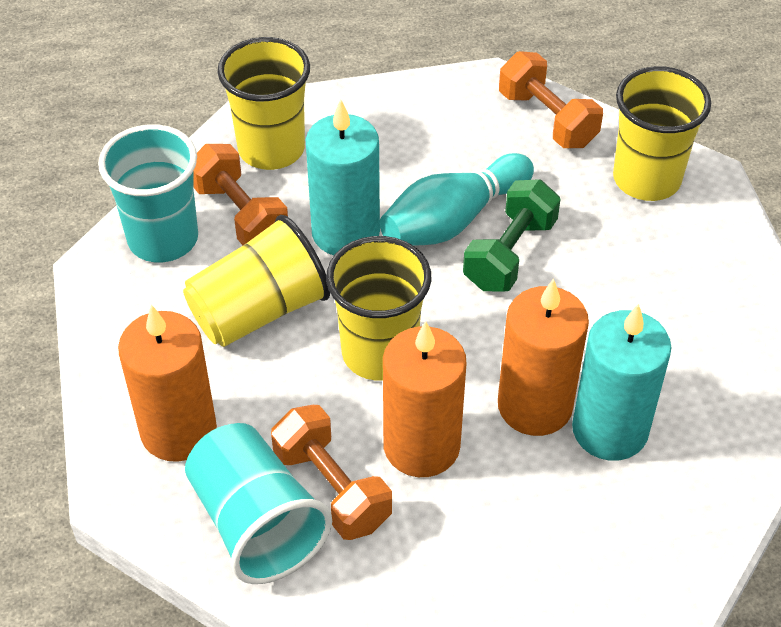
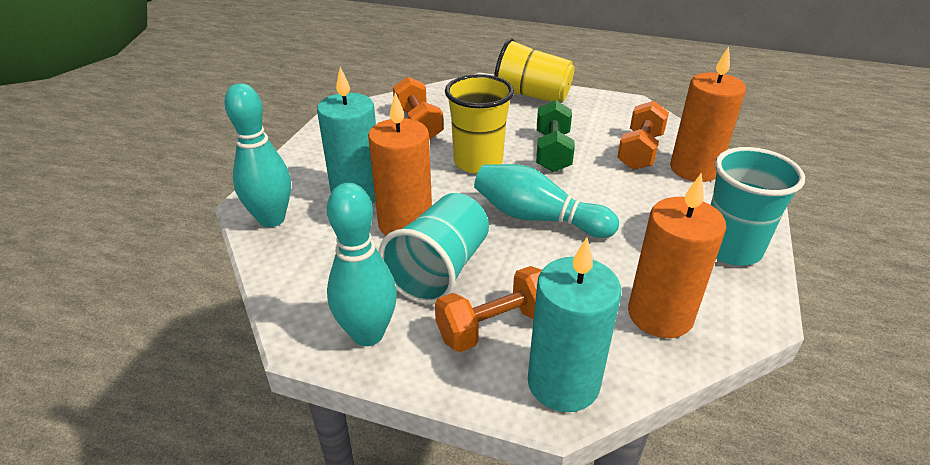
turquoise bowling pin: [380,153,534,245] = 1 -> [224,83,291,227] [327,183,397,346] [474,164,619,238] = 3
yellow cup: [183,215,330,347] [218,37,310,170] [326,236,431,380] [613,66,711,201] = 4 -> [445,74,514,174] [494,38,575,103] = 2

